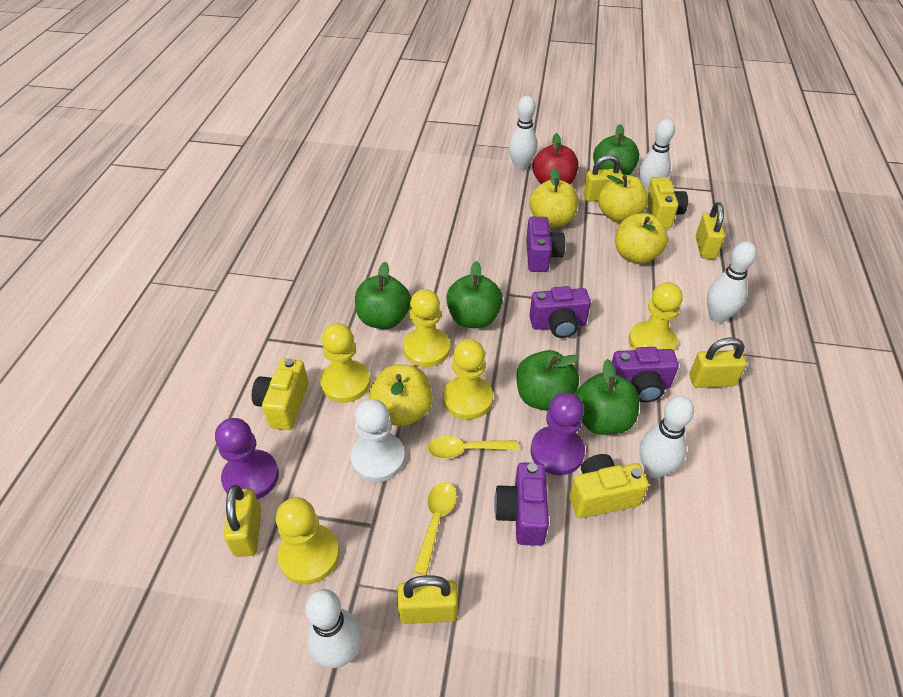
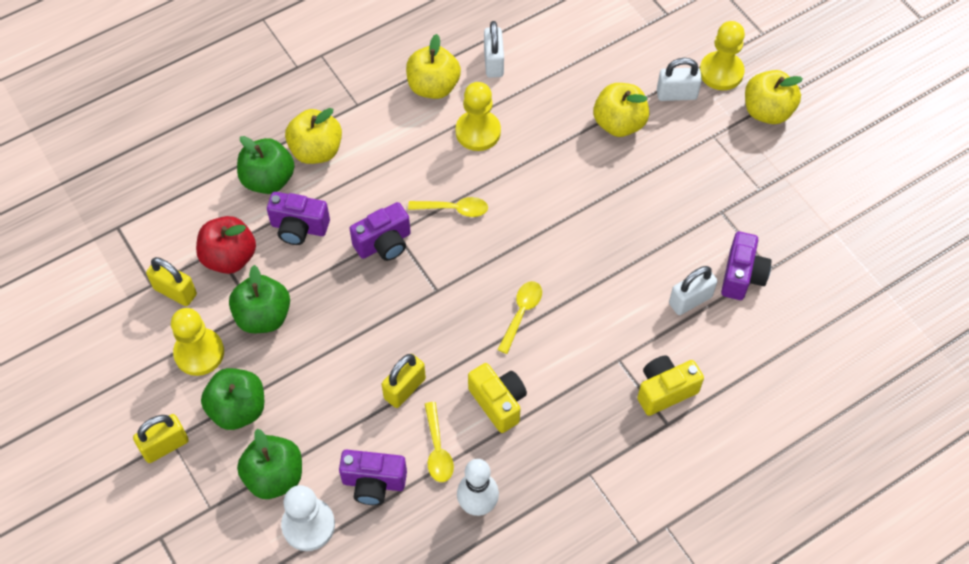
green apple: [355,262,411,329] [446,261,503,328] [516,350,579,411] [575,359,639,435] [593,124,639,175] = 5 -> [201,368,264,430] [229,265,290,333] [237,136,295,194] [237,429,302,499] = 4
purple pawn: [215,418,279,500] [531,392,585,475] = 2 -> none = 0
white bowling pin: [305,589,362,668] [509,96,537,171] [639,119,675,193] [640,396,694,478] [707,242,756,323] = 5 -> [457,459,499,516] = 1
white padlock: none = 0 -> [484,21,504,78] [657,58,702,101] [669,266,718,315] = 3
yellow camera: [252,358,309,430] [569,454,649,518] [647,177,688,228] = 3 -> [468,363,527,433] [637,355,704,416] = 2
yellow padlock: [224,485,262,557] [397,575,458,624] [583,154,622,202] [689,337,747,388] [696,202,725,259] = 5 -> [133,414,189,463] [146,257,197,306] [382,354,426,408] = 3
yellow pawn: [276,497,339,584] [320,323,370,403] [403,289,450,367] [443,339,493,420] [629,282,683,352] = 5 -> [171,308,224,376] [456,82,501,151] [700,21,745,90] = 3
yellow spoon: [414,482,457,575] [427,436,519,459] = 2 -> [408,197,488,217] [425,402,454,482] [497,281,542,354] = 3

